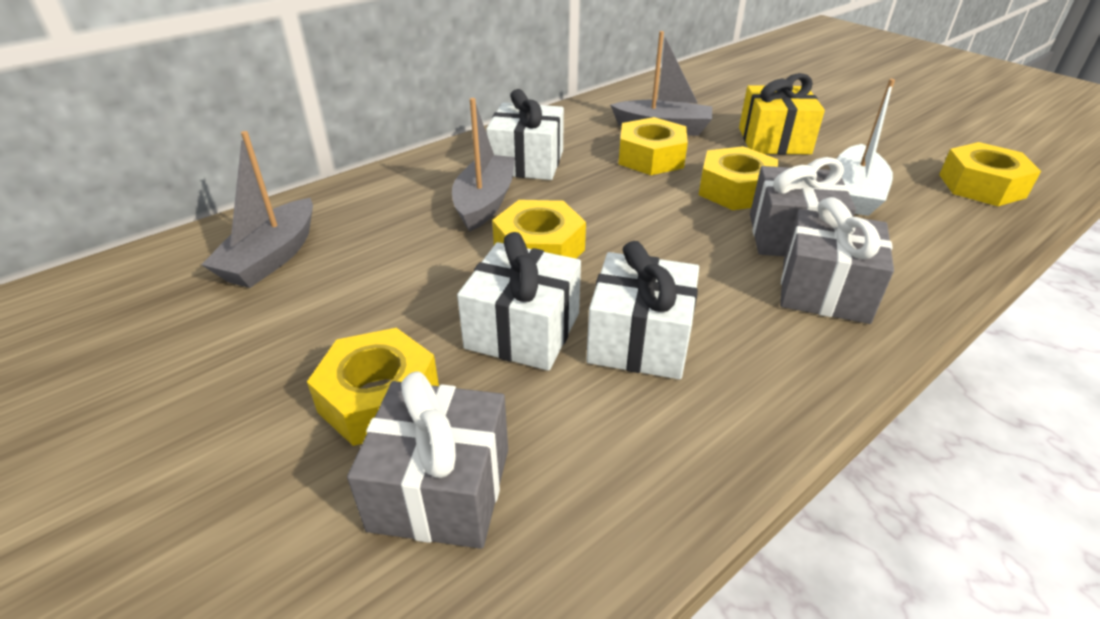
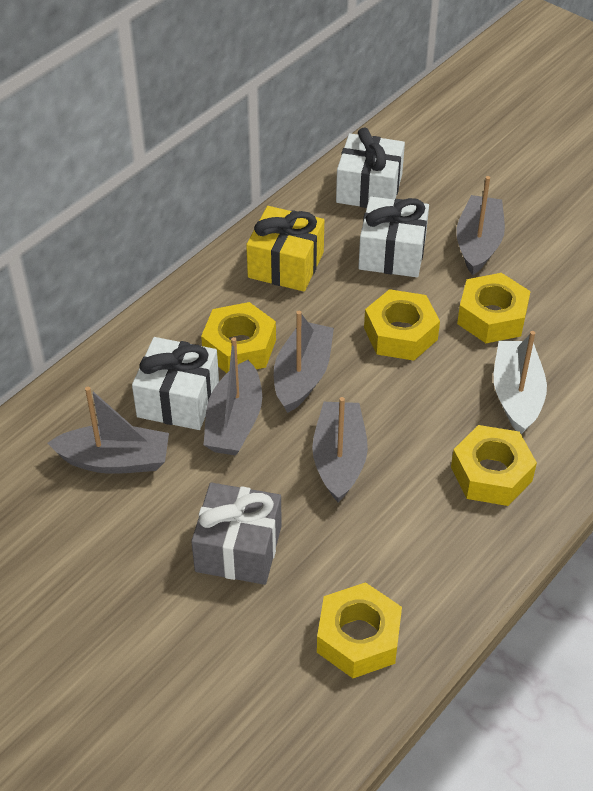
grey boat: [201,131,313,288] [452,98,515,232] [610,31,712,136] = 3 -> [47,387,169,474] [204,337,262,456] [274,311,334,413] [312,397,368,502] [456,176,505,275] = 5
grey gift: [347,371,508,549] [750,157,856,256] [780,197,894,324] = 3 -> [191,482,282,585] = 1

